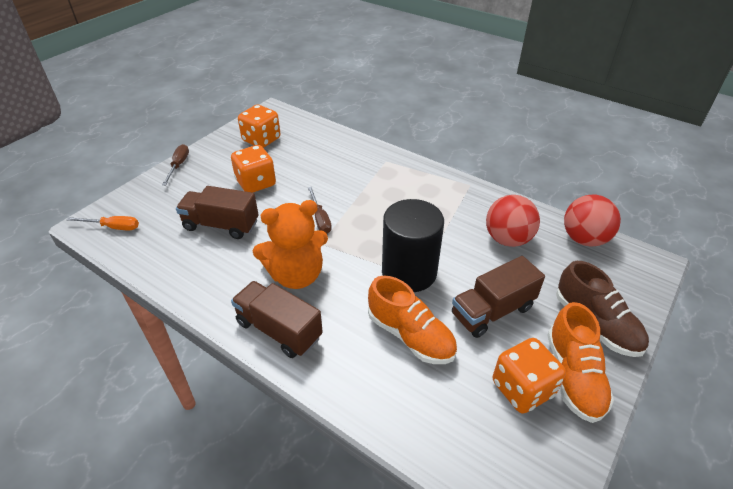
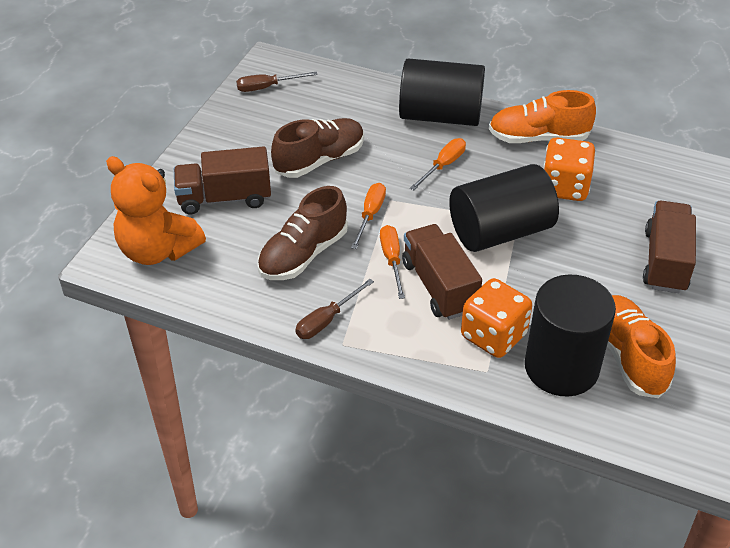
black cylinder: [382,199,444,292] = 1 -> [399,58,485,126] [449,164,559,252] [525,274,616,397] = 3
brown shoe: [556,261,649,357] = 1 -> [258,186,348,280] [271,118,364,178] = 2
orange dice: [231,145,276,193] [238,105,280,148] [493,338,566,414] = 3 -> [461,278,532,358] [543,138,596,201] = 2
orange screwdriver: [67,216,139,230] = 1 -> [351,183,386,249] [380,225,405,299] [410,138,466,190] = 3
red ball: [486,195,540,247] [564,195,621,247] = 2 -> none = 0

